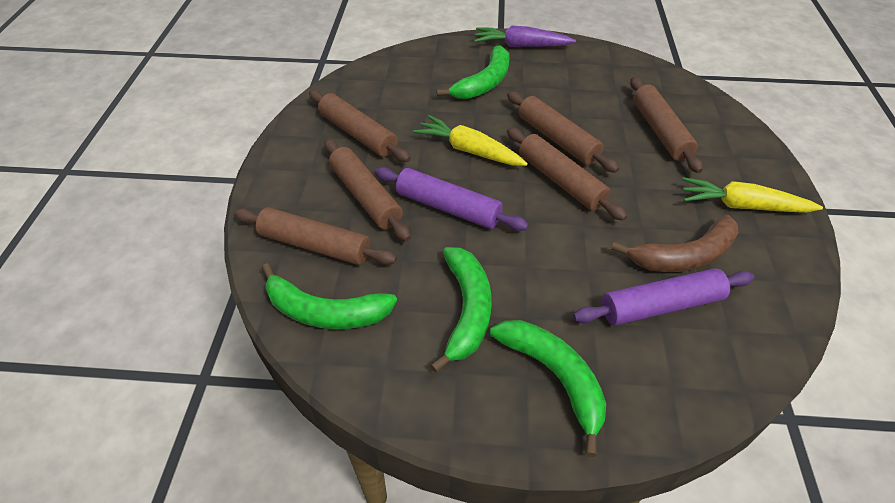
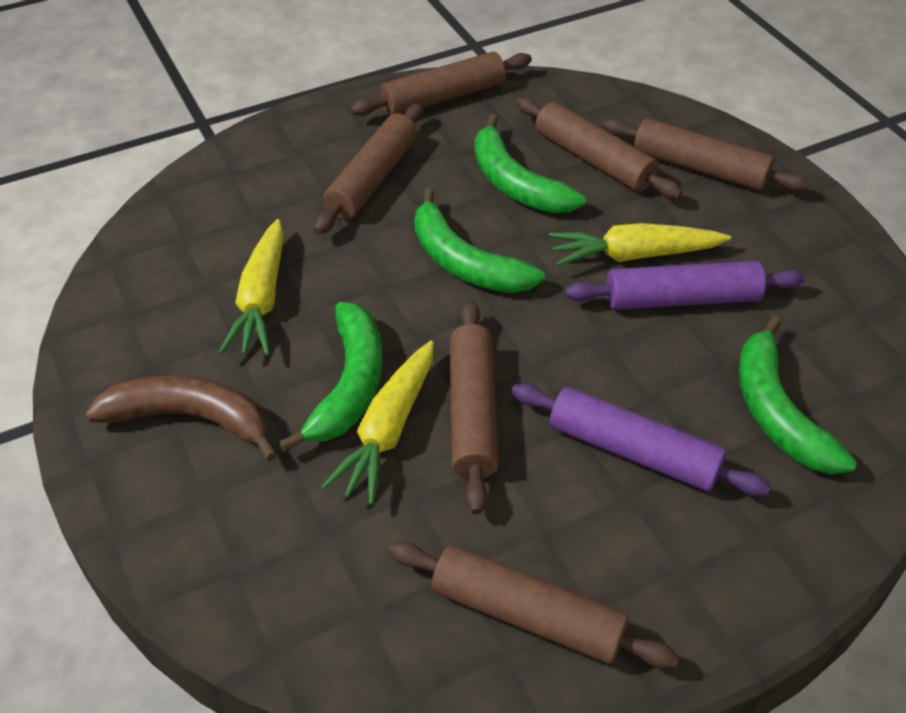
purple carrot: [474,26,576,47] = 1 -> none = 0
yellow carrot: [413,115,528,166] [682,177,823,213] = 2 -> [219,219,284,356] [321,341,434,505] [549,223,731,266] = 3

